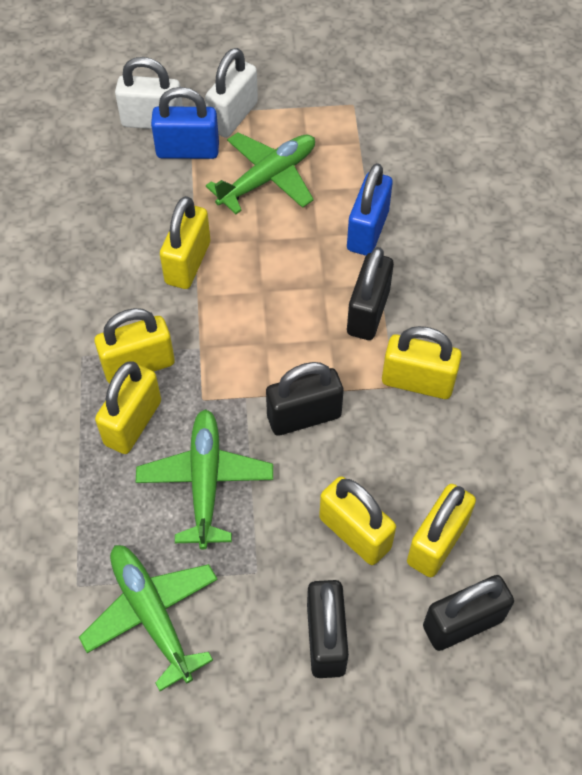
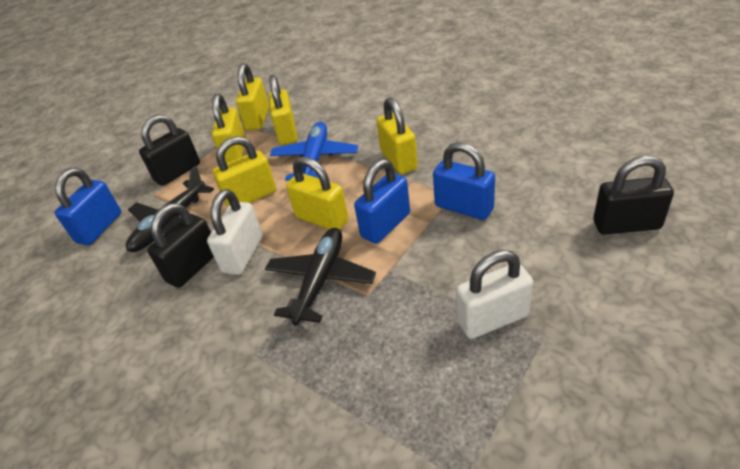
black padlock: [266,362,344,436] [307,580,349,678] [347,247,394,340] [423,575,514,651] = 4 -> [139,115,200,186] [147,203,214,288] [593,156,674,235] = 3
black plane: none = 0 -> [126,166,214,252] [265,228,376,325] = 2
blue padlock: [151,87,219,159] [347,163,393,256] = 2 -> [55,168,121,245] [354,159,410,244] [433,142,495,220] = 3
blue plane: none = 0 -> [270,122,358,181] = 1
green plane: [79,545,218,691] [136,409,273,550] [206,132,315,214] = 3 -> none = 0

